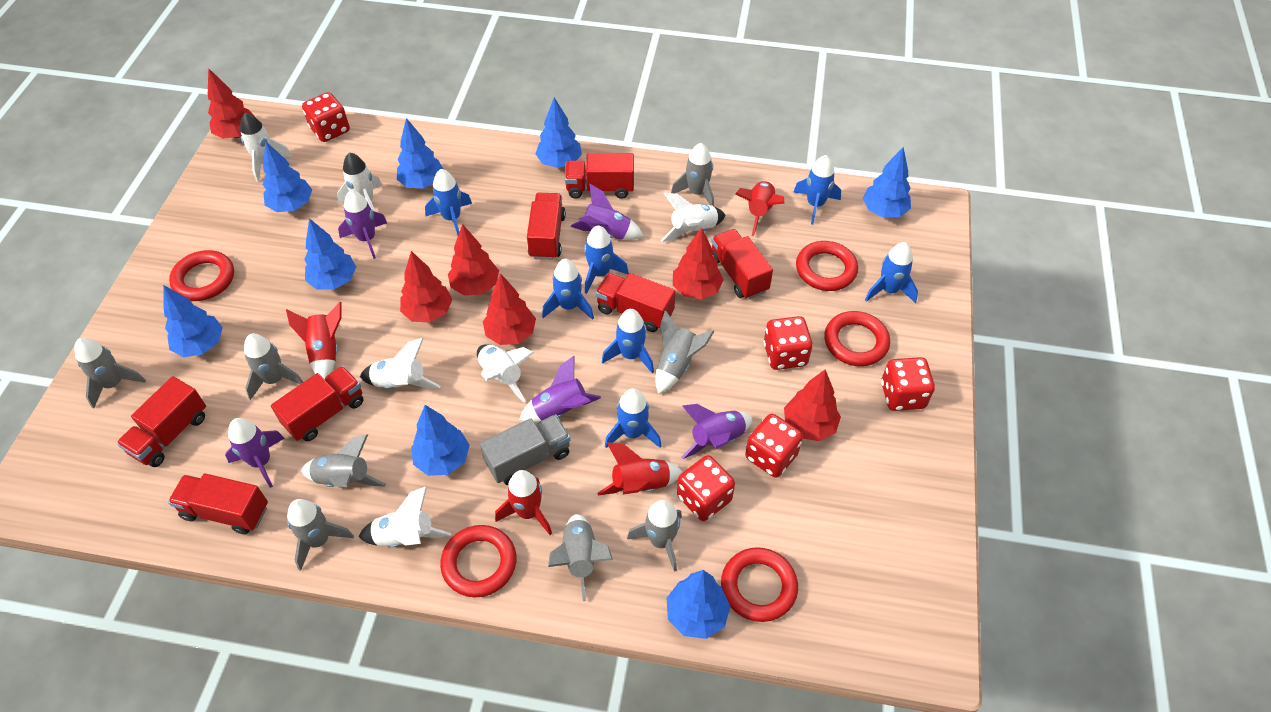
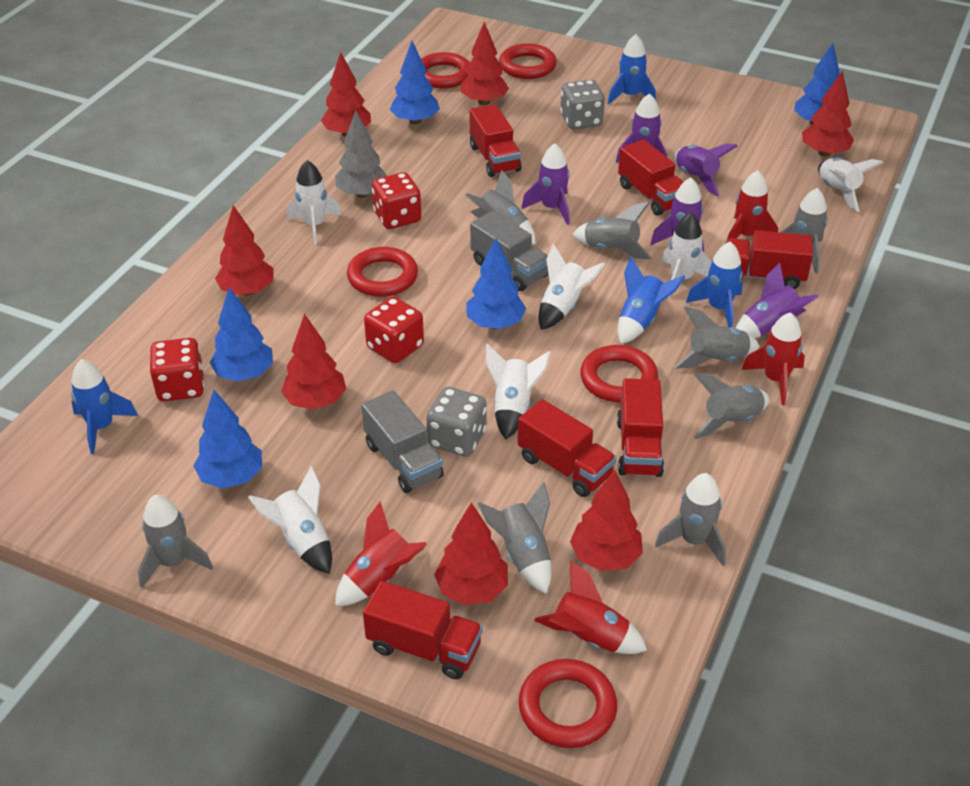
blue rocket: [425,169,472,236] [542,259,594,320] [584,225,629,294] [602,309,654,373] [605,388,662,448] [794,155,841,225] [865,242,918,303] = 7 -> [71,359,138,454] [608,34,656,104] [618,257,685,344] [686,241,743,327] = 4
blue tree: [163,285,223,357] [263,141,312,212] [304,218,356,290] [397,118,443,188] [411,405,470,476] [535,97,582,168] [667,570,730,639] [863,147,911,218] = 8 -> [194,390,262,489] [210,287,273,381] [390,41,440,125] [466,238,526,329] [794,43,840,125] = 5
grey dice: none = 0 -> [426,387,486,457] [560,80,605,130] = 2
grey tree: none = 0 -> [335,110,387,198] = 1
grey truck: [480,414,571,485] = 1 -> [361,390,444,493] [470,211,548,291] = 2
red dice: [302,92,350,142] [677,455,735,521] [745,414,803,478] [764,316,813,370] [881,357,935,411] = 5 -> [150,338,204,401] [364,297,424,363] [372,172,421,229] = 3
red tree: [208,68,255,139] [400,251,453,322] [448,224,499,296] [483,273,536,345] [673,227,724,299] [784,370,841,441] = 6 -> [215,205,274,296] [281,314,346,410] [321,52,371,137] [434,502,508,605] [461,22,509,105] [570,470,643,571] [802,71,854,157] = 7
red truck: [117,376,206,467] [168,474,268,534] [271,366,363,441] [527,193,566,260] [565,153,634,199] [595,273,676,332] [711,229,773,299] = 7 -> [363,581,483,679] [469,104,522,177] [518,399,617,497] [617,378,664,477] [618,139,684,216] [725,230,813,289] = 6

